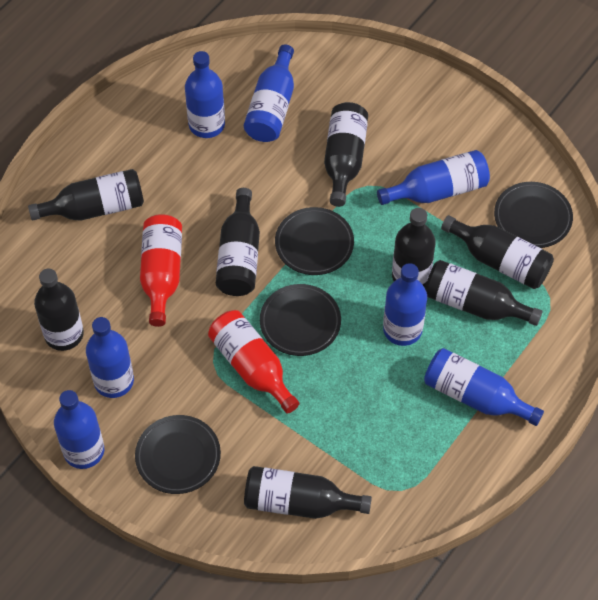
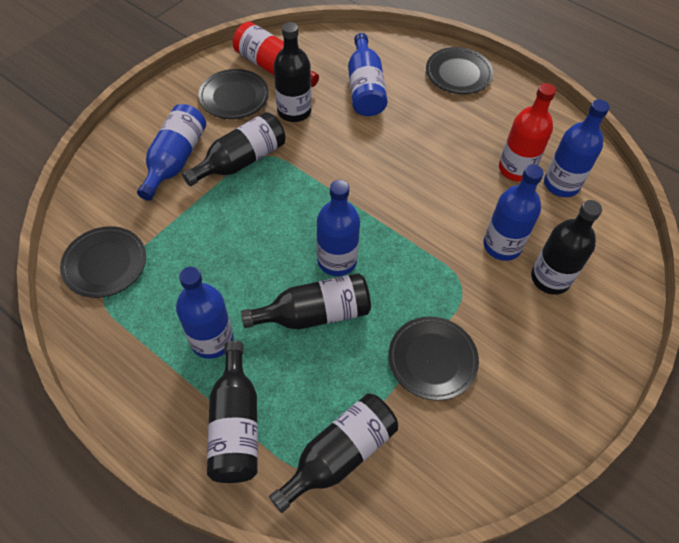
black bottle: [28,169,144,221] [34,268,84,351] [216,188,260,296] [244,466,372,519] [324,102,368,207] [392,208,436,287] [425,260,543,326] [441,215,554,289] = 8 -> [182,112,286,186] [207,341,258,483] [241,273,371,330] [269,394,398,513] [274,22,312,122] [531,200,602,295] = 6
blue bottle: [54,390,104,469] [86,317,134,398] [185,51,225,138] [244,45,294,142] [377,150,490,205] [383,263,427,346] [424,348,544,426] = 7 -> [137,104,206,201] [176,267,233,359] [317,180,360,276] [348,33,387,116] [484,164,544,261] [544,99,610,197] = 6

